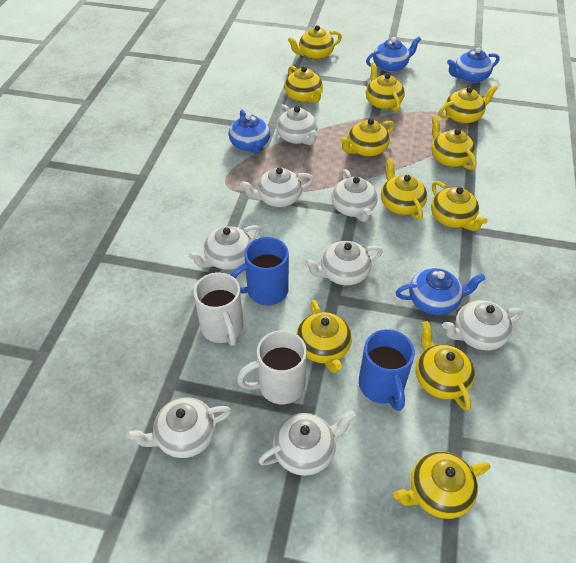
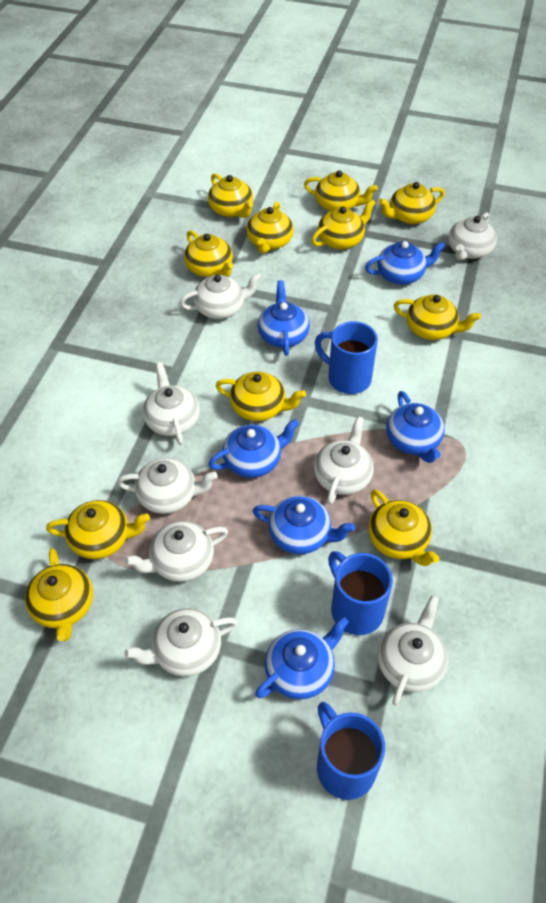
blue mug: [231,237,289,305] [359,329,415,411] = 2 -> [315,321,378,394] [317,702,385,800] [328,551,393,635] = 3
blue teapot: [229,109,270,154] [366,37,421,72] [395,268,485,315] [447,47,500,83] = 4 -> [208,419,299,478] [253,496,355,554] [255,616,349,699] [258,280,310,356] [365,241,446,285] [386,391,445,463] = 6
white mug: [193,272,243,346] [237,330,307,404] = 2 -> none = 0

